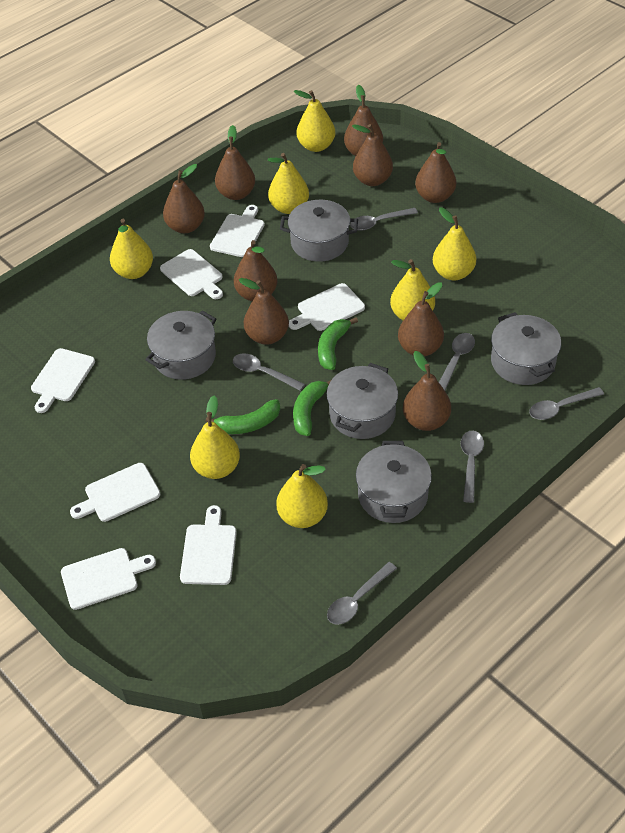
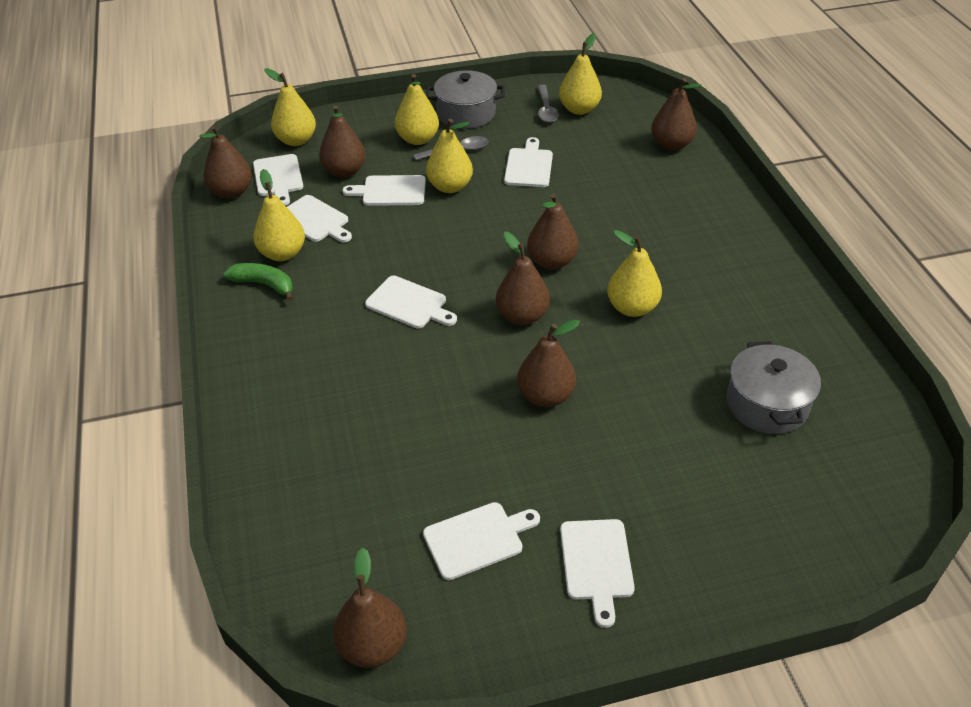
brown pear: [163,164,205,233] [215,125,255,200] [234,240,278,301] [239,278,289,345] [344,85,383,156] [352,124,393,186] [398,282,444,357] [403,351,451,431] [415,142,456,203] = 9 -> [199,125,252,199] [319,105,366,178] [333,548,407,668] [496,232,550,325] [517,320,580,407] [527,193,578,269] [651,78,701,151] = 7
green banana: [206,399,280,434] [293,380,331,436] [318,317,358,370] = 3 -> [224,263,293,301] = 1
grey pot: [145,310,216,380] [280,200,358,262] [327,363,398,439] [356,441,432,523] [491,312,561,385] = 5 -> [426,70,505,129] [727,341,821,434] = 2
grey spoon: [233,353,305,391] [327,562,397,625] [350,208,418,231] [439,333,475,390] [460,431,484,503] [529,387,604,420] = 6 -> [414,136,488,160] [538,84,559,123] = 2
yellow pear: [110,219,153,279] [190,396,240,479] [268,153,309,214] [276,464,328,528] [294,90,335,152] [390,259,435,320] [433,207,476,280] = 7 -> [253,169,305,261] [265,68,316,146] [395,74,439,145] [426,119,473,193] [559,34,602,115] [607,230,662,317] = 6

